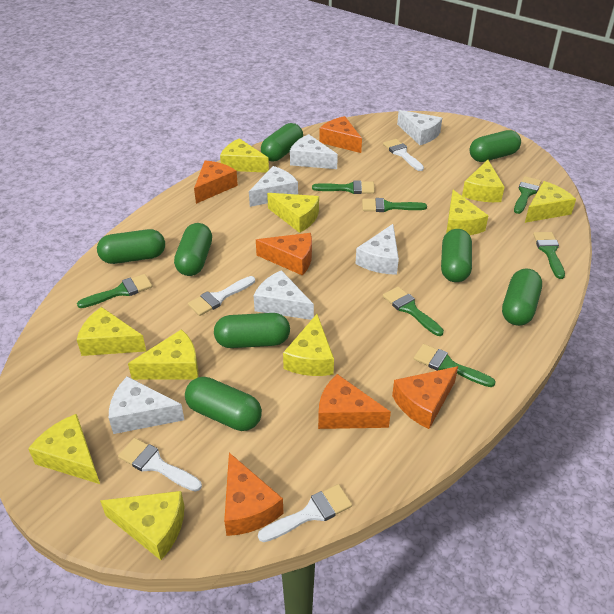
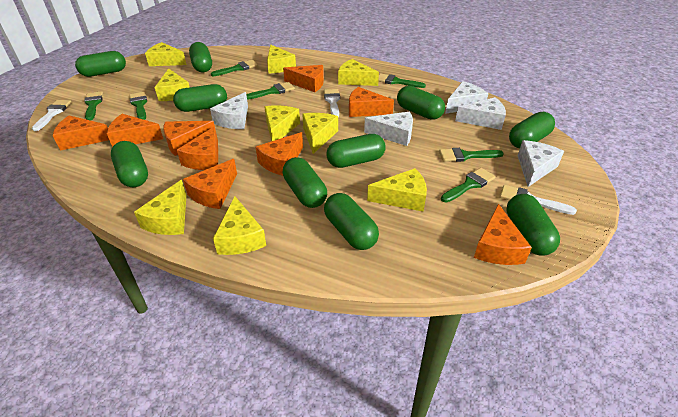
green capsule: [97,229,165,264] [174,223,212,276] [185,377,262,431] [214,313,290,348] [261,123,303,161] [441,229,472,282] [469,130,521,162] [502,268,542,326] = 8 -> [75,51,126,77] [111,141,148,187] [173,84,227,112] [189,42,212,72] [283,157,327,208] [324,193,379,250] [326,134,386,168] [397,86,445,120] [506,194,560,256] [509,112,555,148] = 10
orange cheese: [194,161,238,204] [224,453,284,536] [256,233,312,276] [318,374,391,429] [319,116,362,153] [392,366,458,429] = 6 -> [52,116,109,151] [107,114,163,147] [163,121,215,156] [177,126,218,170] [183,159,237,209] [256,132,303,176] [283,65,324,92] [349,87,394,117] [474,204,532,265] = 9
white brush: [118,438,202,492] [188,276,255,316] [258,484,352,542] [383,139,424,171] = 4 -> [32,100,72,131] [324,89,340,117] [500,185,577,215] = 3
white cheese: [109,377,184,434] [249,166,298,207] [254,270,314,320] [290,134,338,169] [355,224,399,275] [397,110,442,145] = 6 -> [210,92,248,129] [364,112,413,146] [445,81,488,114] [455,97,506,130] [518,140,564,187] = 5
yellow cheese: [28,414,100,484] [77,307,146,356] [100,491,185,560] [128,329,199,380] [220,138,269,173] [267,193,319,233] [283,314,334,376] [446,190,489,235] [462,160,504,202] [525,181,576,223] = 10 -> [134,180,187,235] [145,42,187,66] [155,69,190,101] [213,196,266,255] [264,106,300,141] [267,45,296,73] [302,113,338,154] [338,59,379,86] [367,168,427,212] = 9

